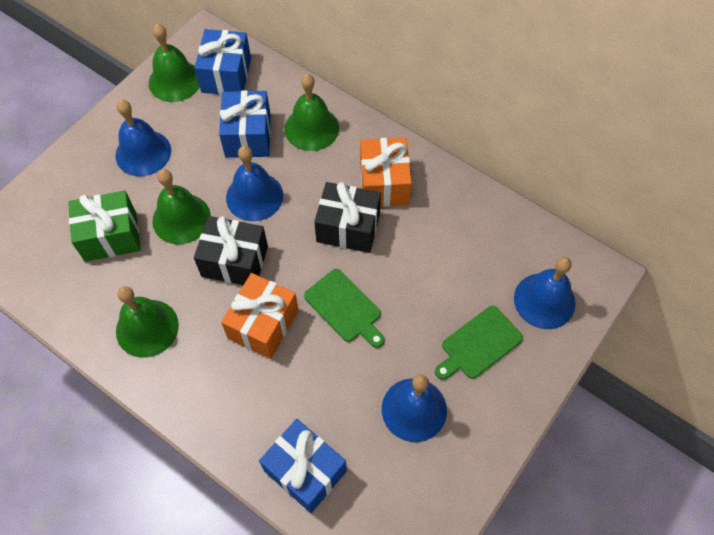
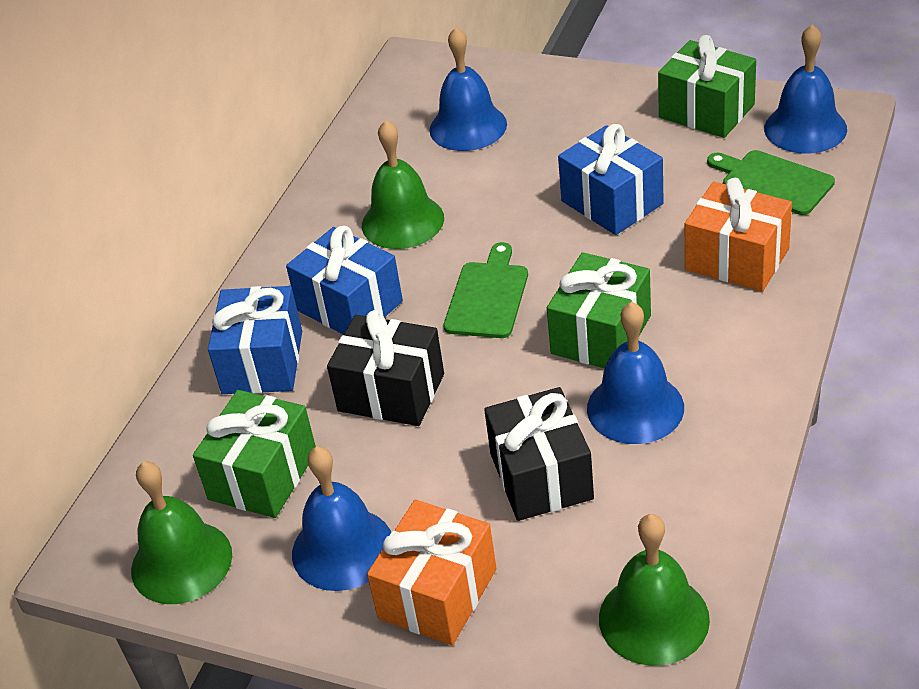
green bell: [116,286,179,358] [149,24,200,102] [152,169,211,244] [285,74,339,151] = 4 -> [131,461,232,604] [362,120,444,249] [599,514,710,666] = 3
green gift: [68,191,141,262] = 1 -> [193,390,316,518] [547,252,651,368] [658,35,756,138] = 3

